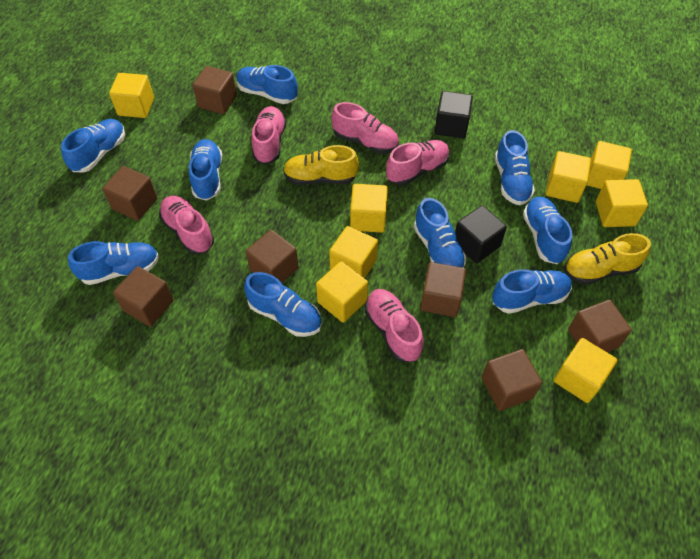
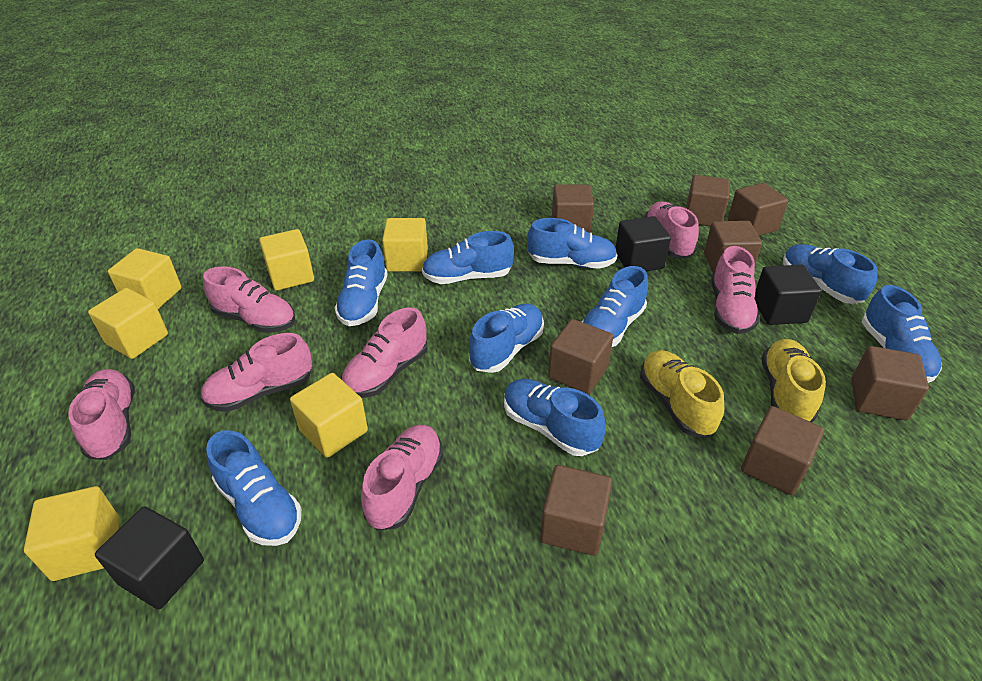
black cube: [435,91,473,138] [455,205,507,263] = 2 -> [95,506,204,609] [616,216,671,271] [754,265,822,325] = 3
brown cube: [102,166,157,221] [113,266,173,327] [192,66,237,114] [246,230,298,283] [420,262,466,317] [482,349,542,411] [568,300,632,352] = 7 -> [540,465,612,556] [548,319,613,394] [552,185,594,233] [686,175,730,226] [704,221,762,274] [728,183,788,236] [741,406,824,495] [851,346,929,421] = 8
pink shoe: [159,196,214,255] [251,106,286,164] [331,102,399,154] [365,289,424,362] [386,140,450,185] = 5 -> [68,369,135,460] [200,333,312,412] [203,266,295,333] [341,308,428,398] [361,425,443,531] [644,202,699,259] [711,246,760,334] = 7
yellow cube: [109,73,154,118] [316,261,368,323] [329,226,378,278] [350,184,388,233] [546,151,591,203] [554,338,617,403] [587,141,632,189] [596,179,648,227] = 8 -> [24,486,120,581] [88,288,168,359] [108,248,182,309] [259,229,314,291] [290,373,368,458] [382,218,428,272] = 6

